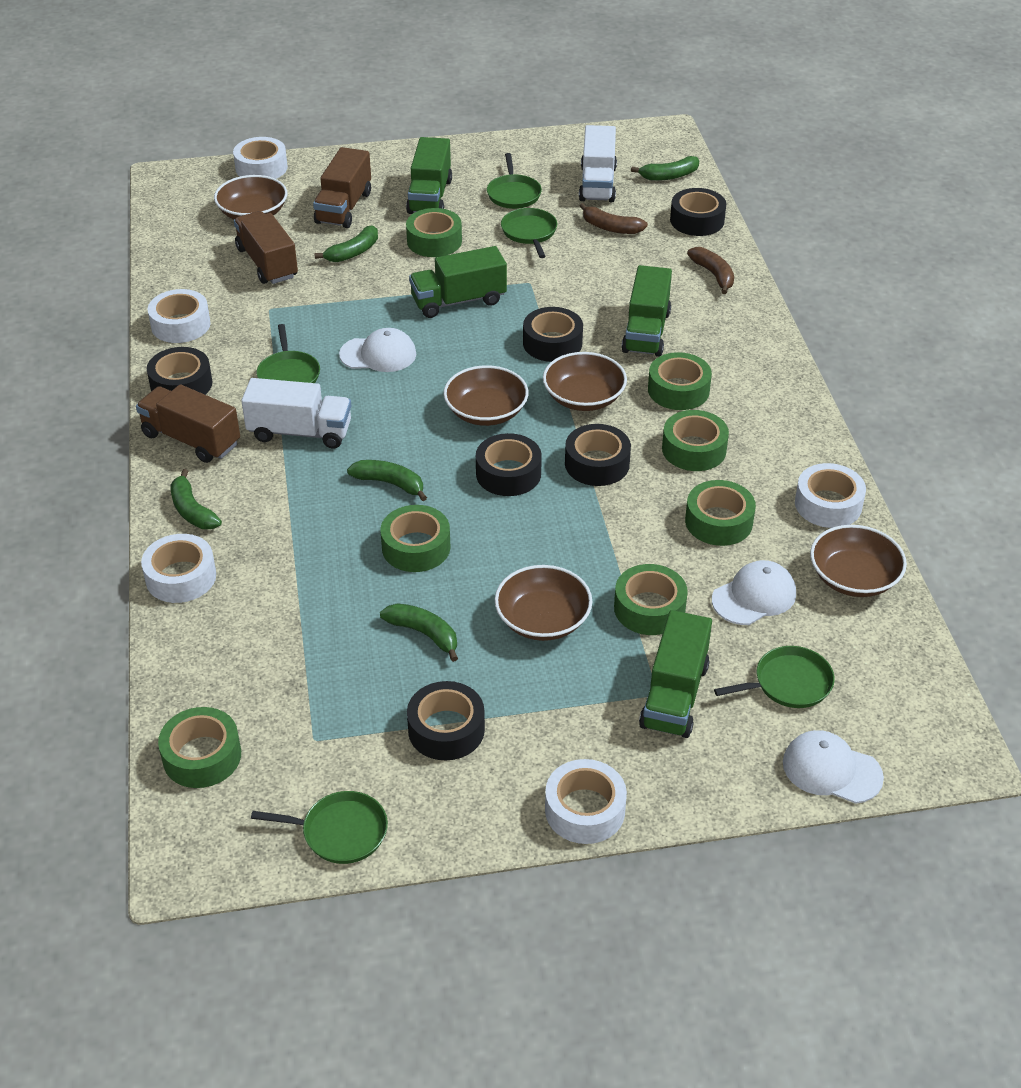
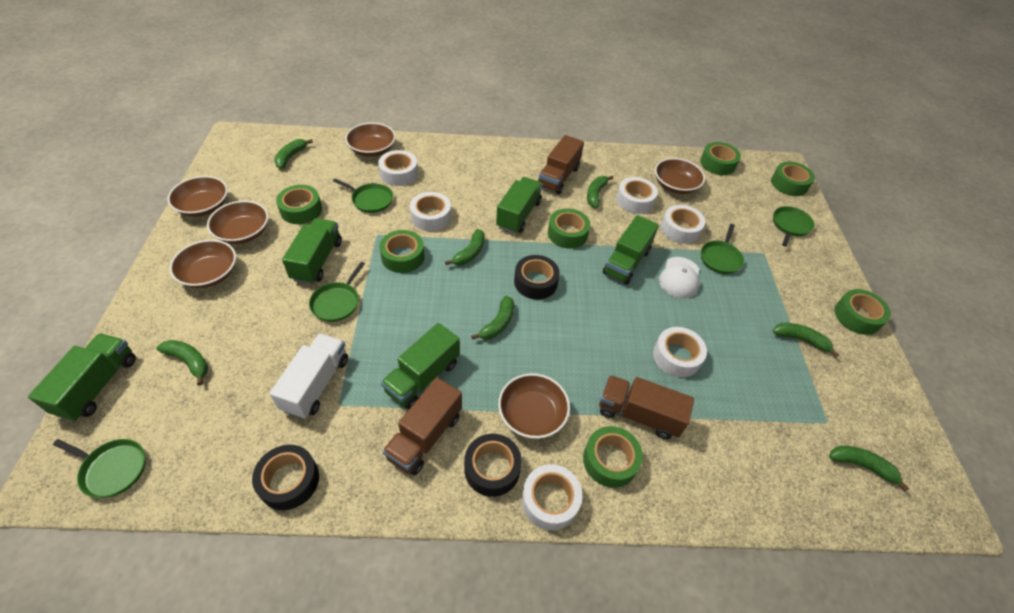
black tape: [147,347,212,395] [407,681,485,760] [476,433,542,496] [523,307,583,362] [565,424,631,486] [670,188,726,236] = 6 -> [252,445,319,510] [464,434,522,497] [514,255,560,299] = 3
brown banana: [580,203,648,234] [687,247,734,294] = 2 -> none = 0
brown bowl: [214,175,287,219] [443,365,529,426] [495,565,592,641] [543,352,627,411] [810,525,907,597] = 5 -> [167,176,228,217] [169,240,236,288] [207,201,269,244] [345,123,396,157] [498,373,570,439] [655,158,705,194] = 6
green banana: [170,469,222,529] [314,225,378,262] [347,460,427,501] [380,603,458,662] [631,156,699,181] = 5 -> [156,340,208,386] [274,139,313,169] [445,229,485,265] [471,295,514,340] [587,176,613,208] [773,323,839,358] [829,446,909,492] = 7
green truck: [406,137,452,214] [409,246,507,318] [622,265,672,357] [639,610,712,738] = 4 -> [28,333,136,421] [282,218,342,284] [381,323,460,409] [496,177,543,234] [603,215,659,285] = 5
white cap: [339,328,416,372] [712,560,796,625] [783,730,884,804] = 3 -> [659,257,699,298] = 1
white tape: [141,534,216,603] [148,289,211,343] [233,137,288,179] [545,759,627,844] [795,463,866,528] = 5 -> [378,150,418,186] [410,192,451,231] [522,464,582,530] [616,177,658,214] [653,327,707,377] [661,205,705,244] = 6
white truck: [241,378,351,449] [579,125,617,202] = 2 -> [269,333,348,419] = 1

